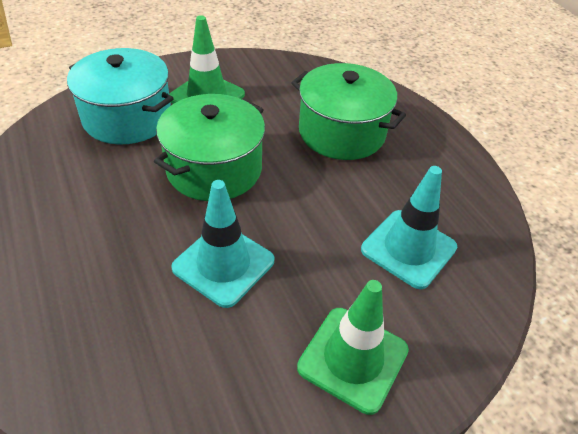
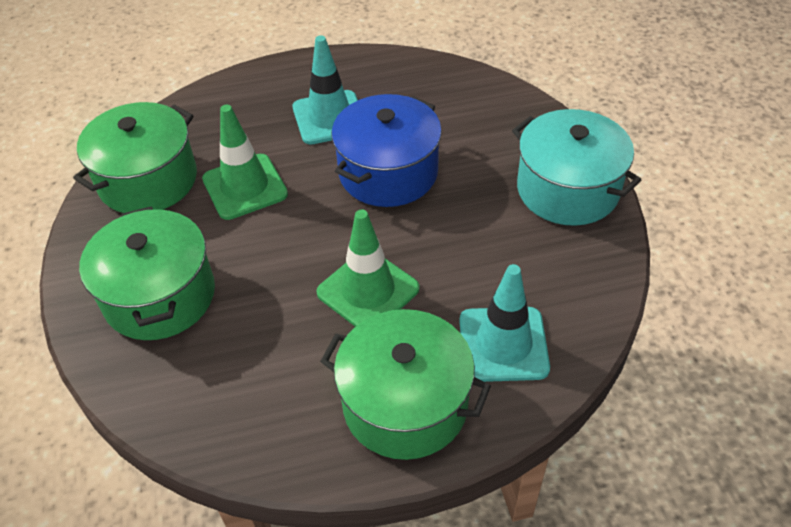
blue pot: none = 0 -> [331,94,442,207] = 1
green pot: [154,94,265,201] [291,63,406,160] = 2 -> [73,102,197,213] [79,206,215,340] [320,309,491,460] = 3

